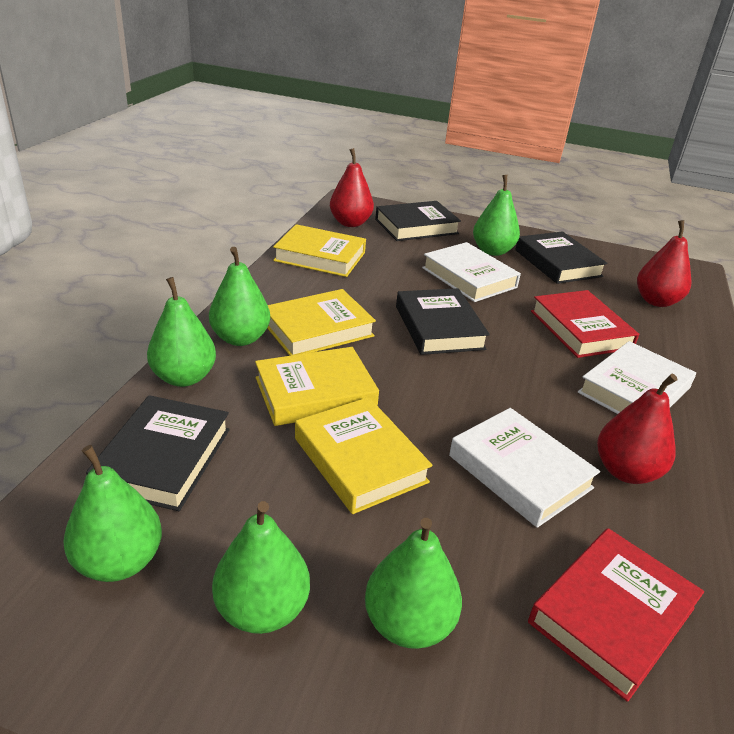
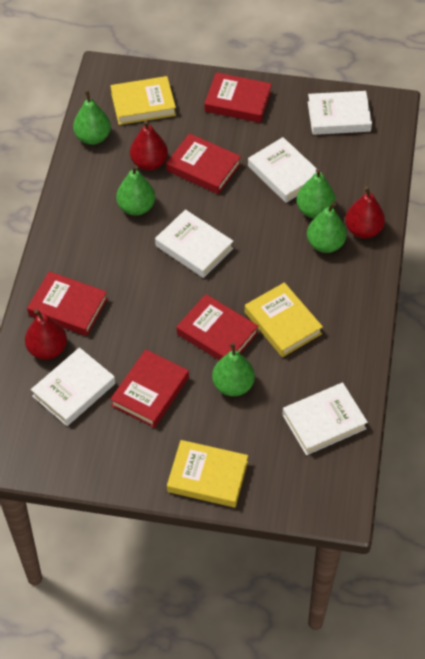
black book: [86,395,230,511] [375,201,461,241] [396,288,490,355] [515,231,608,284] = 4 -> none = 0
green pear: [63,445,162,582] [147,277,216,387] [209,247,270,346] [212,501,310,634] [365,518,462,649] [473,175,520,256] = 6 -> [73,90,111,145] [116,165,155,215] [212,343,255,396] [297,169,336,218] [307,202,347,253] = 5
red book: [528,528,704,702] [531,290,639,358] = 2 -> [27,271,108,336] [110,349,189,428] [166,133,241,194] [176,294,258,360] [204,72,272,123] = 5
white book: [422,242,521,302] [449,408,600,528] [578,341,696,414] = 3 -> [31,347,115,426] [155,209,233,278] [248,137,322,203] [282,382,368,455] [308,91,372,135] = 5
yellow book: [255,347,379,426] [267,289,376,356] [273,224,366,277] [295,397,433,514] = 4 -> [110,76,176,125] [167,440,248,508] [245,282,323,357] = 3

